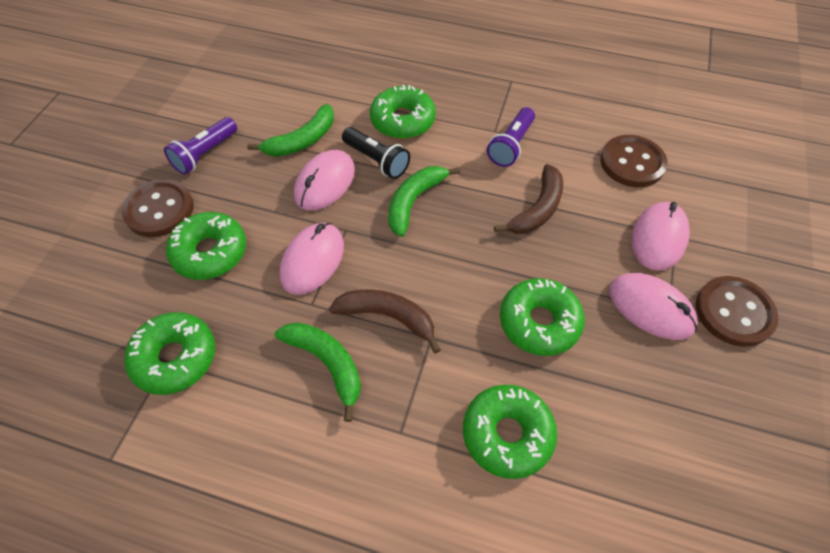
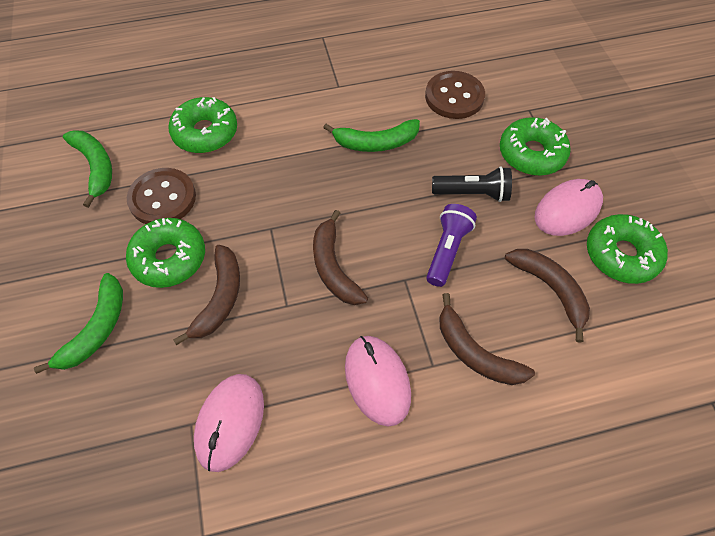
brown banana: [329,289,441,354] [494,164,563,234] = 2 -> [173,245,240,345] [313,210,368,305] [440,293,535,385] [505,249,590,343] = 4
brown button: [122,179,194,237] [600,135,668,187] [696,276,779,347] = 3 -> [127,168,196,224] [425,71,485,119] = 2
green donut: [124,312,215,395] [166,212,246,280] [370,85,436,139] [463,385,557,479] [500,278,585,356] = 5 -> [126,218,205,288] [168,97,237,153] [500,117,571,176] [587,214,668,284] = 4
pink mouse: [279,223,344,295] [294,150,355,211] [609,273,698,340] [631,202,690,271] = 4 -> [194,374,264,472] [345,336,411,426] [535,179,603,236] = 3
purple flashlight: [164,117,237,175] [487,107,535,167] = 2 -> [426,204,477,287] = 1

